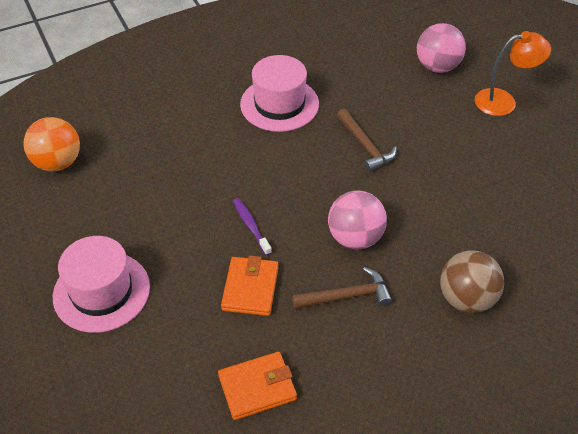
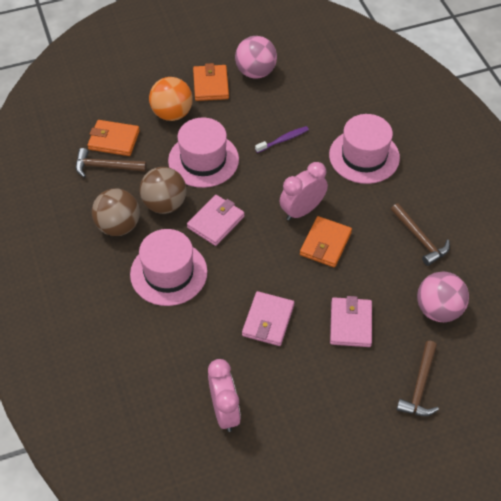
brown ball: [440,250,504,313] = 1 -> [92,188,140,236] [139,167,186,214] = 2
brown hammer: [292,267,392,309] [337,109,397,172] = 2 -> [76,148,147,178] [391,203,450,266] [396,341,439,416] = 3
orange lamp: [475,31,551,116] = 1 -> none = 0
orange wallet: [218,352,297,420] [221,256,279,316] = 2 -> [87,120,140,156] [193,63,229,101] [300,216,352,267] = 3
pink clock: none = 0 -> [208,359,241,432] [280,162,328,221] = 2
pink hat: [53,236,150,333] [240,55,319,132] = 2 -> [130,229,207,306] [168,117,239,188] [329,114,400,184] = 3
pink wallet: none = 0 -> [187,195,245,246] [242,291,294,346] [330,296,372,347] = 3

